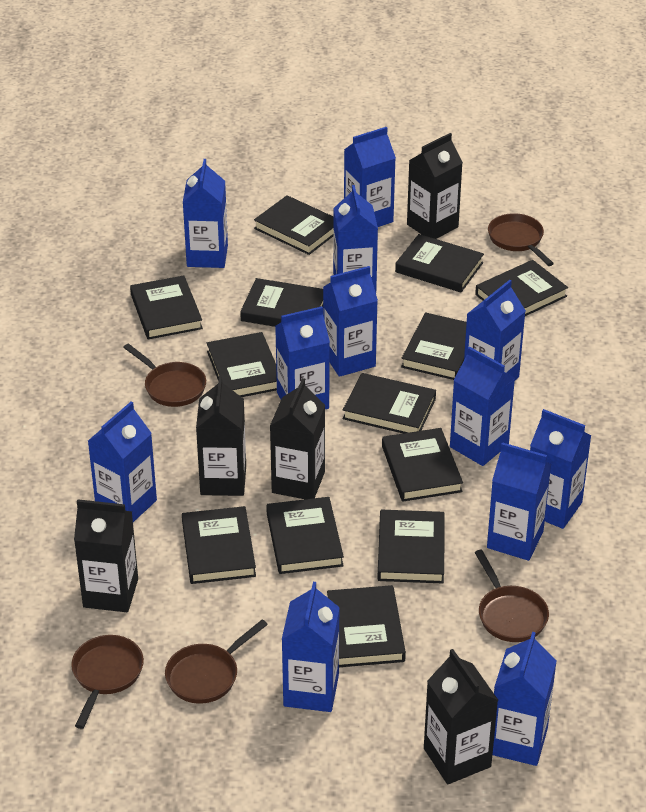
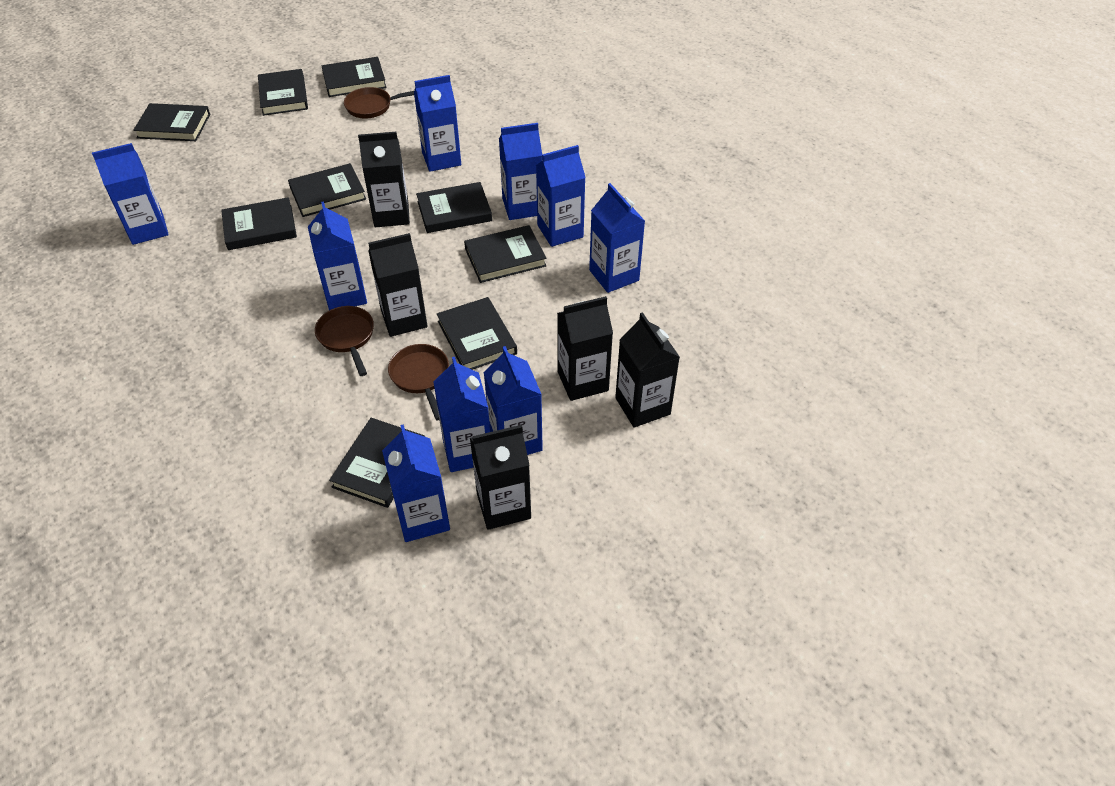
black book: [130,275,203,339] [182,506,256,584] [207,332,277,397] [240,278,323,327] [254,195,334,255] [266,497,344,574] [327,585,406,667] [343,373,436,433] [377,510,444,583] [382,428,463,502] [395,234,484,292] [401,312,467,380] [475,260,568,316] = 13 -> [133,103,210,141] [221,197,297,250] [258,69,308,116] [288,163,366,217] [321,57,386,97] [329,418,425,508] [416,182,492,233] [437,297,517,370] [464,225,547,283] = 9
blue carton: [88,402,157,522] [183,159,228,268] [275,306,330,409] [282,582,340,712] [323,266,378,377] [333,185,378,292] [344,127,396,227] [450,346,515,466] [464,280,526,380] [487,442,551,561] [492,632,557,766] [530,409,592,529] = 12 -> [92,143,169,245] [308,201,367,310] [382,424,450,542] [414,75,461,172] [433,357,490,472] [484,346,543,455] [499,123,542,220] [536,145,586,247] [589,183,645,293] = 9
brown pan: [71,635,144,729] [123,343,206,407] [165,619,268,704] [475,550,549,642] [488,213,554,266] = 5 -> [315,306,374,376] [344,87,414,119] [388,344,449,420] = 3

